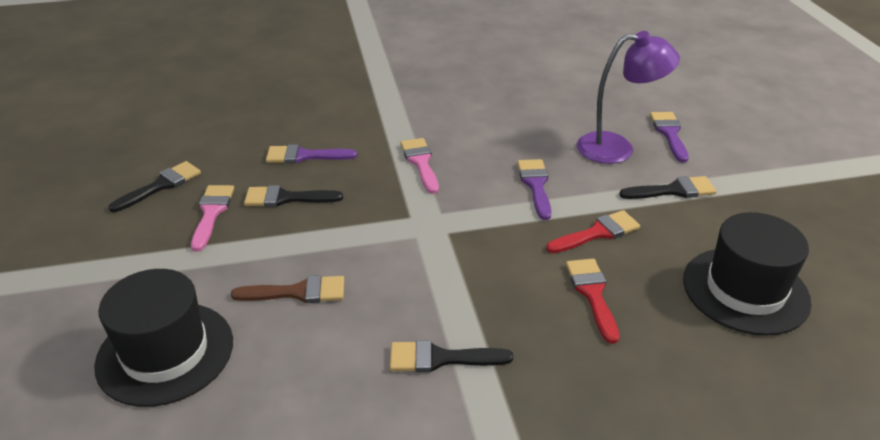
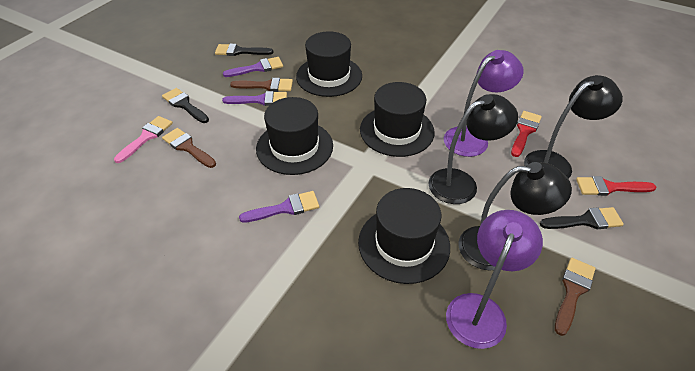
black brush: [108,161,201,212] [244,185,343,207] [390,340,513,372] [619,176,717,199] = 4 -> [162,88,209,123] [215,44,273,56] [540,207,624,229] = 3
black hat: [94,269,233,407] [683,212,812,336] = 2 -> [256,97,333,175] [296,31,362,97] [358,188,450,284] [360,82,435,157] = 4
black lamp: none = 0 -> [428,94,518,204] [459,162,572,270] [524,75,623,179] = 3
brown brush: [231,275,344,303] = 1 -> [162,128,216,168] [230,78,293,92] [555,258,596,336] = 3
pink brush: [191,185,234,252] [400,138,439,194] = 2 -> [114,116,173,163] = 1
purple lamp: [577,31,680,164] = 1 -> [444,50,523,157] [446,210,543,349] = 2

